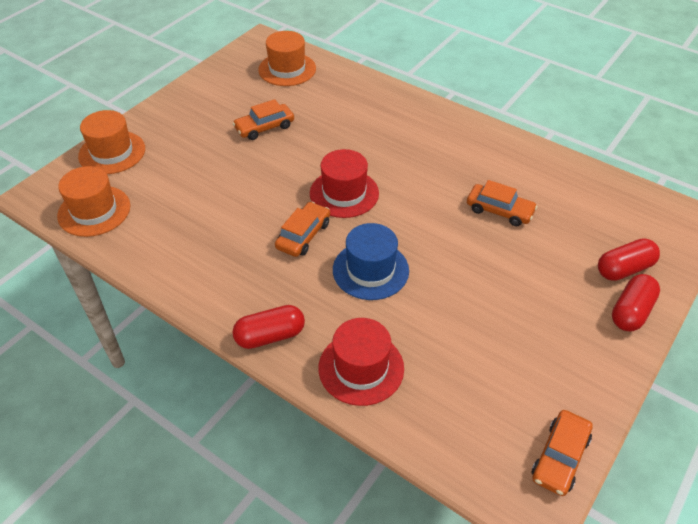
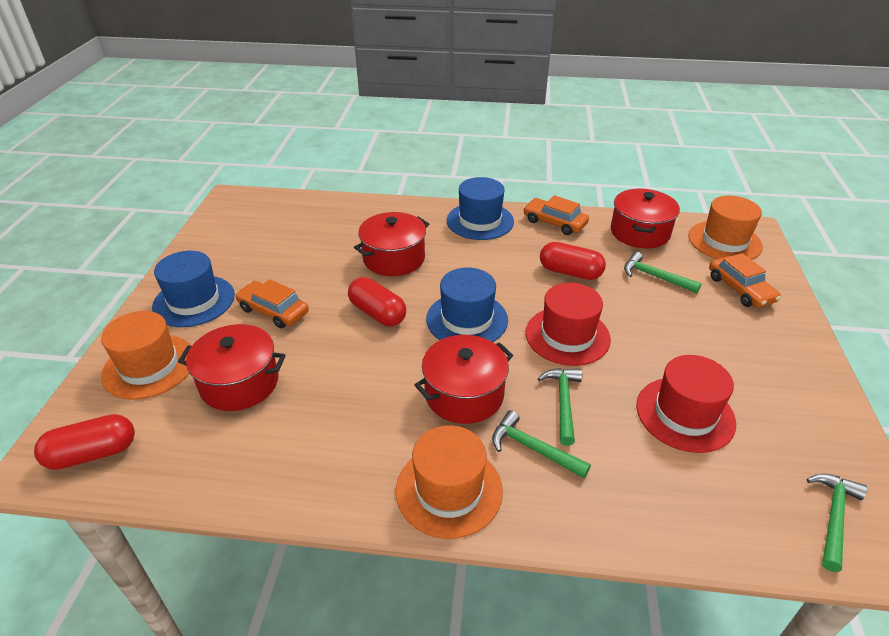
blue hat: [333,223,409,300] = 1 -> [152,251,235,327] [426,268,508,342] [447,177,514,240] = 3
green hammer: none = 0 -> [492,410,591,478] [538,368,582,446] [624,252,702,293] [807,474,867,572] = 4
orange car: [232,99,294,140] [275,202,330,257] [467,180,537,226] [532,410,593,496] = 4 -> [235,279,309,328] [523,195,589,235] [709,253,781,308] = 3
red pot: none = 0 -> [178,324,286,411] [354,212,429,276] [415,335,513,424] [611,189,680,248] = 4

